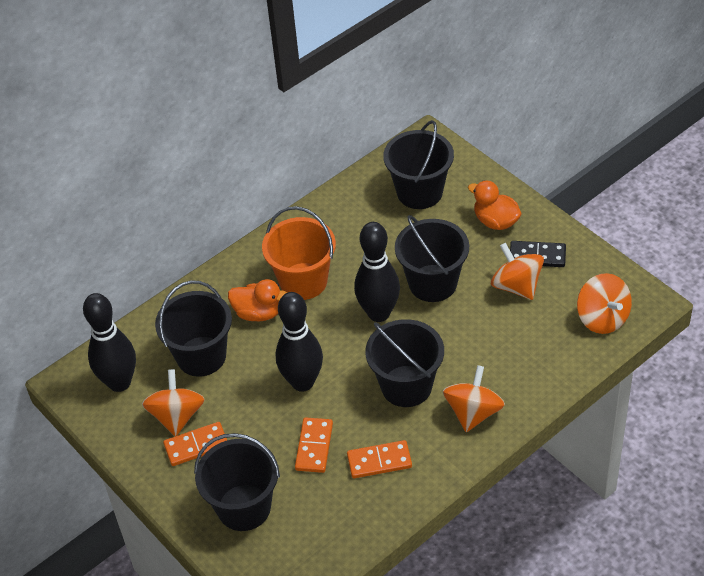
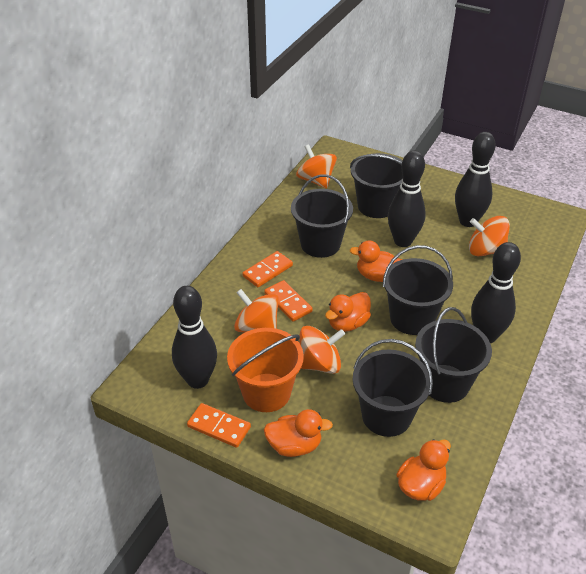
black bowling pin: [83,293,136,392] [276,292,323,392] [354,222,400,322] = 3 -> [172,286,217,389] [388,150,426,247] [455,132,496,227] [471,242,521,343] = 4
black domino: [510,241,566,267] = 1 -> none = 0
orange duck: [228,279,287,322] [468,180,522,230] = 2 -> [264,409,333,457] [325,292,371,332] [350,240,402,282] [396,439,451,501] = 4

